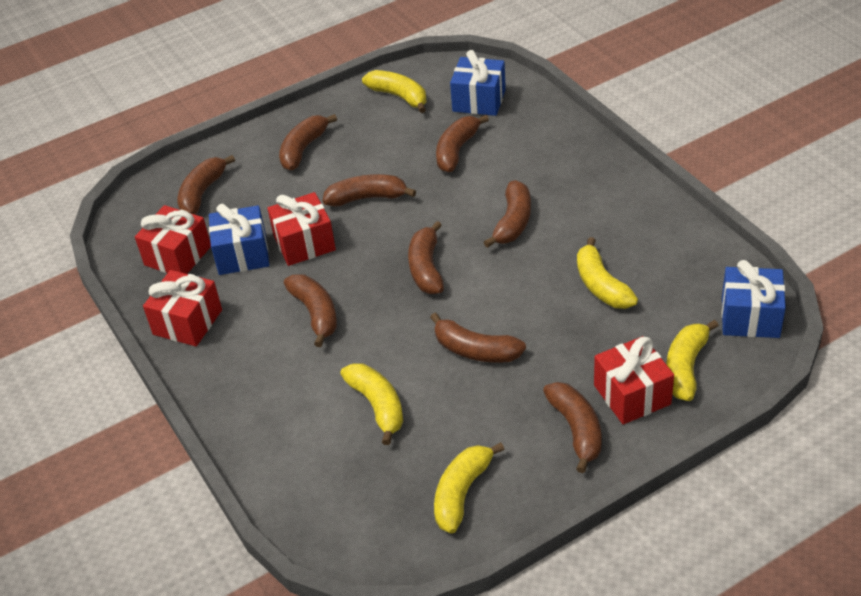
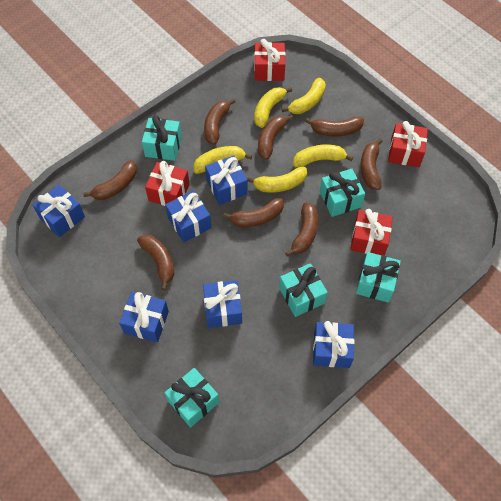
blue gift: [209,204,269,275] [450,50,506,116] [721,260,786,338] = 3 -> [33,185,85,237] [119,292,169,342] [165,190,212,242] [203,280,242,328] [205,155,248,205] [313,321,354,368] = 6
brown banana: [177,155,235,215] [279,114,337,171] [284,274,337,347] [323,174,416,207] [408,221,444,294] [430,313,526,363] [436,115,489,172] [483,180,531,248] [543,382,602,473] = 9 -> [83,160,137,200] [137,235,174,290] [204,98,236,145] [223,198,284,227] [258,115,293,160] [285,203,318,257] [305,116,364,136] [361,138,383,190] = 8
turquoise gift: none = 0 -> [142,115,182,161] [165,368,219,427] [279,263,328,317] [320,169,365,217] [356,252,401,303] = 5

